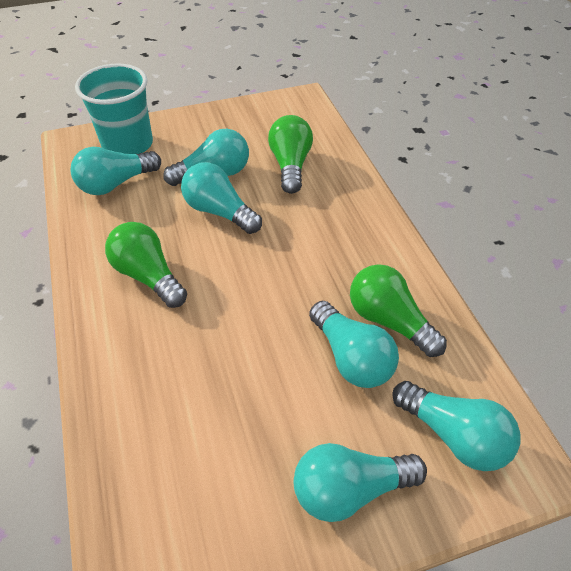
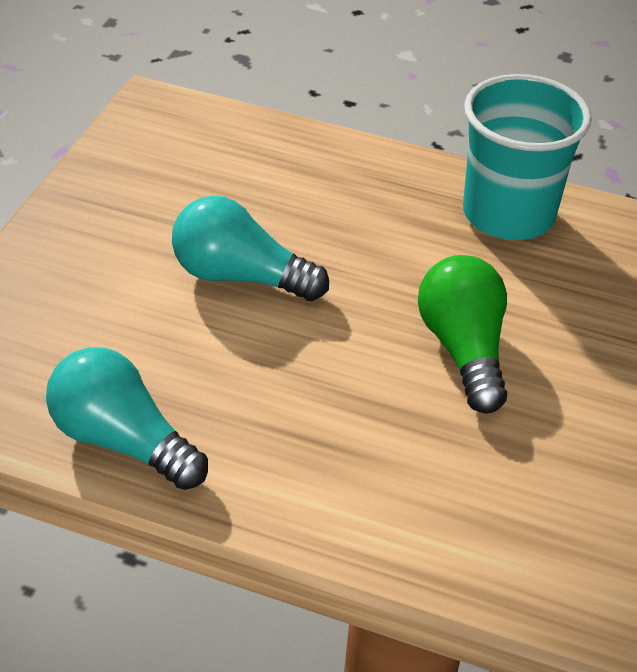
green light bulb: [105,222,187,308] [268,115,313,194] [350,264,447,357] = 3 -> [418,255,507,413] = 1
turquoise light bulb: [70,147,161,195] [163,129,249,186] [181,162,262,234] [294,443,427,522] [309,301,399,388] [392,381,520,471] = 6 -> [46,347,208,490] [172,195,329,301] = 2

